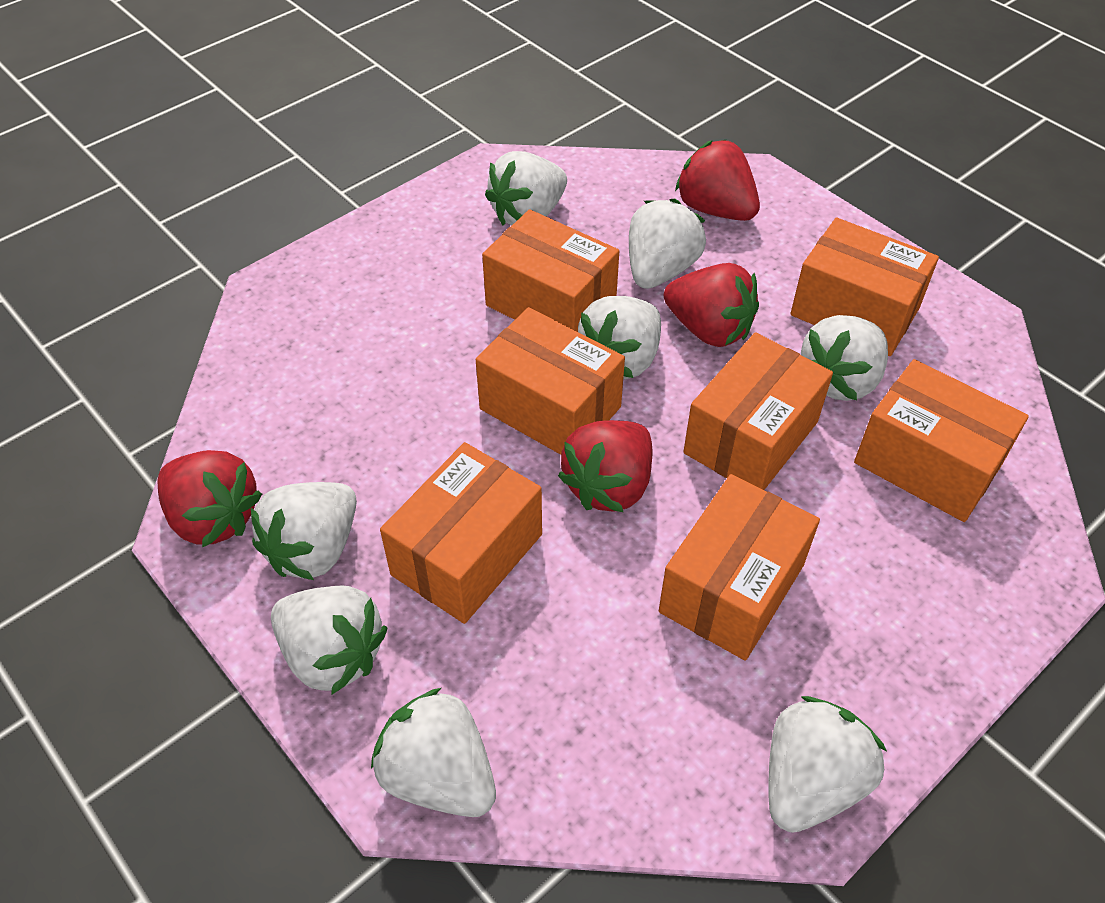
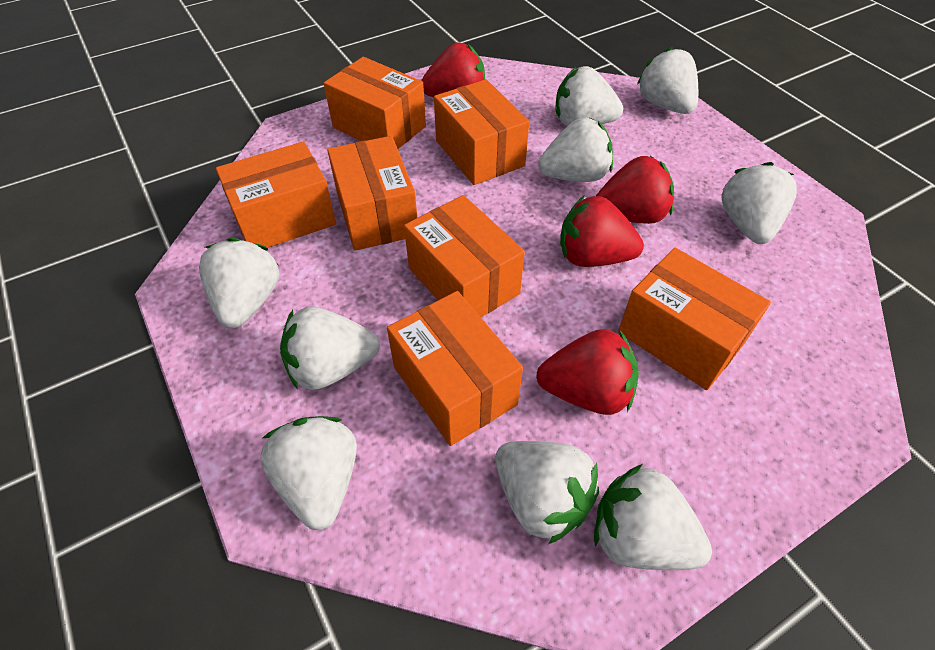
white strawberry: [251,482,357,580] [271,585,388,695] [371,688,496,817] [485,151,567,226] [578,296,661,379] [629,199,706,289] [768,696,887,833] [801,315,888,401] = 8 -> [199,238,280,328] [260,416,357,530] [280,307,379,390] [495,441,599,544] [538,117,613,182] [556,66,623,126] [594,464,712,570] [637,47,698,114] [721,162,797,244] = 9

